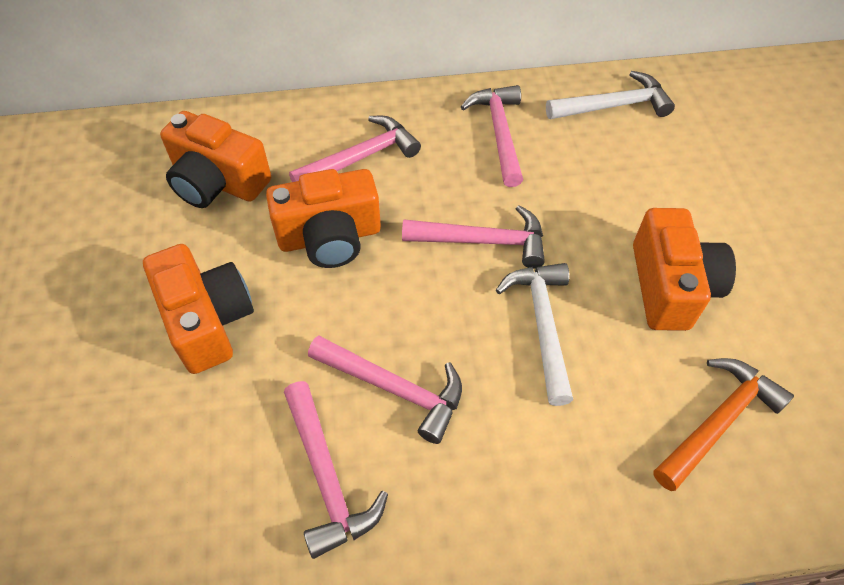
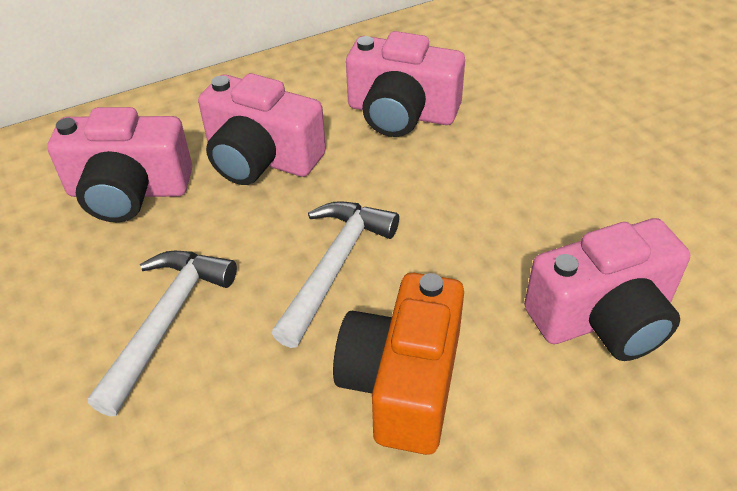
orange camera: [143,244,254,374] [160,111,271,208] [266,169,381,268] [633,208,736,331] = 4 -> [333,273,464,455] = 1
orange hammer: [654,358,794,491] = 1 -> none = 0
pink camera: none = 0 -> [47,107,192,222] [198,73,326,185] [346,31,465,137] [524,218,690,361] = 4
pink hammer: [284,381,388,559] [289,116,421,182] [308,335,462,444] [402,205,545,268] [461,85,523,187] = 5 -> none = 0

